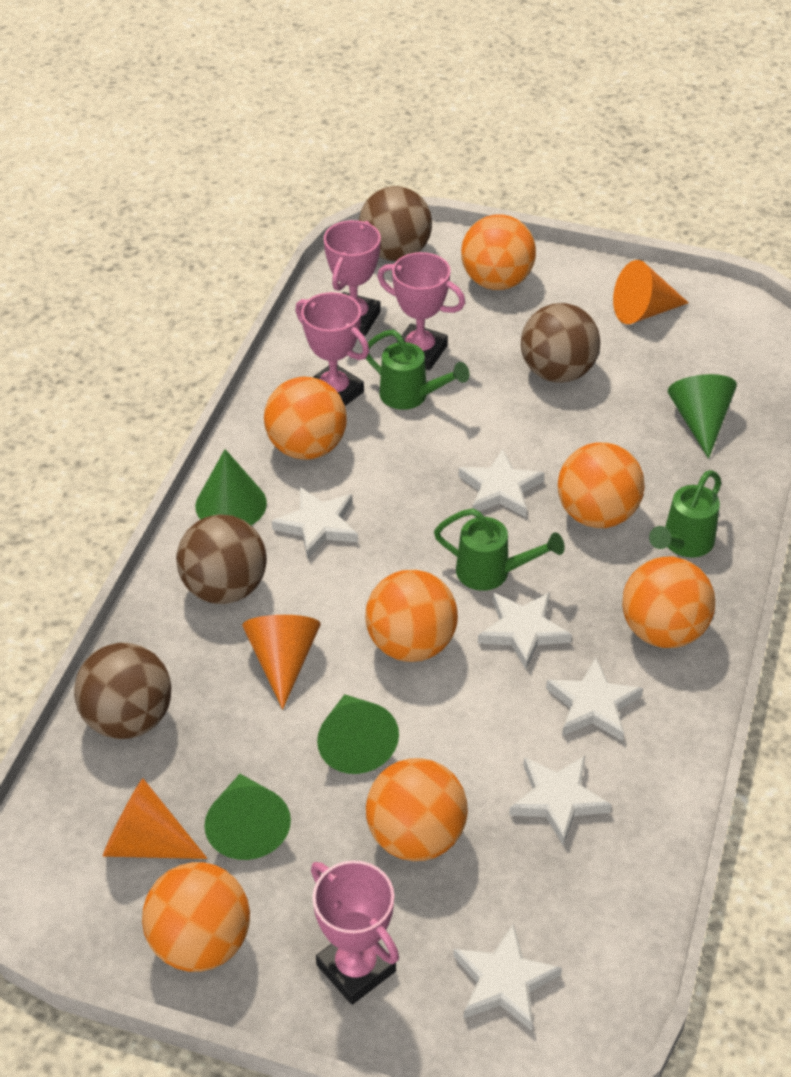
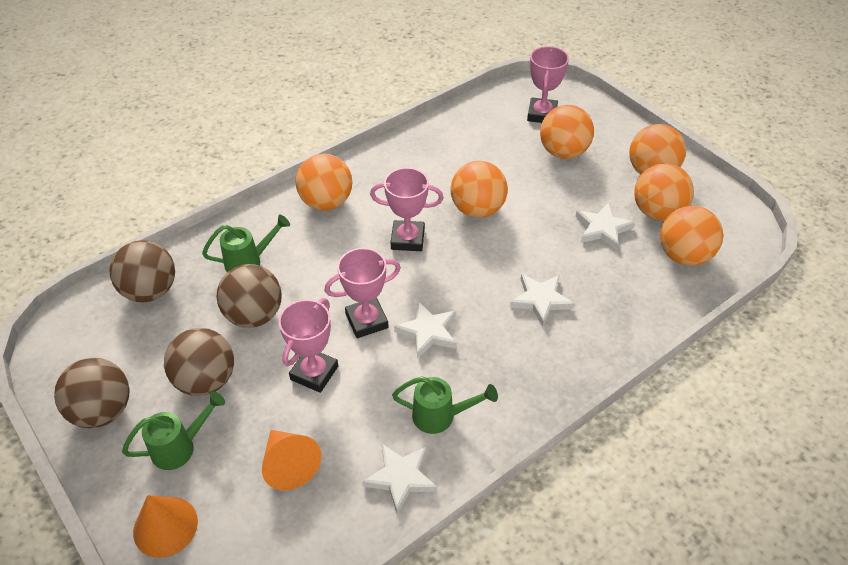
green cone: [195,449,267,525] [204,774,291,860] [317,694,399,774] [668,374,737,459] = 4 -> none = 0
orange ball: [142,862,250,972] [264,377,347,460] [365,570,458,662] [366,758,468,861] [461,214,536,290] [558,442,645,528] [622,557,715,648] = 7 -> [295,154,352,210] [450,161,508,218] [540,105,594,159] [629,124,686,174] [634,163,694,221] [660,206,723,266] = 6
orange cone: [103,778,207,859] [242,615,321,709] [613,260,689,324] = 3 -> [133,495,198,558] [262,430,322,490] = 2
white star: [272,487,358,559] [453,923,562,1031] [458,449,544,517] [478,592,572,670] [509,755,612,846] [546,657,643,741] = 6 -> [362,444,437,514] [394,301,456,359] [510,274,574,327] [575,202,635,250] = 4

